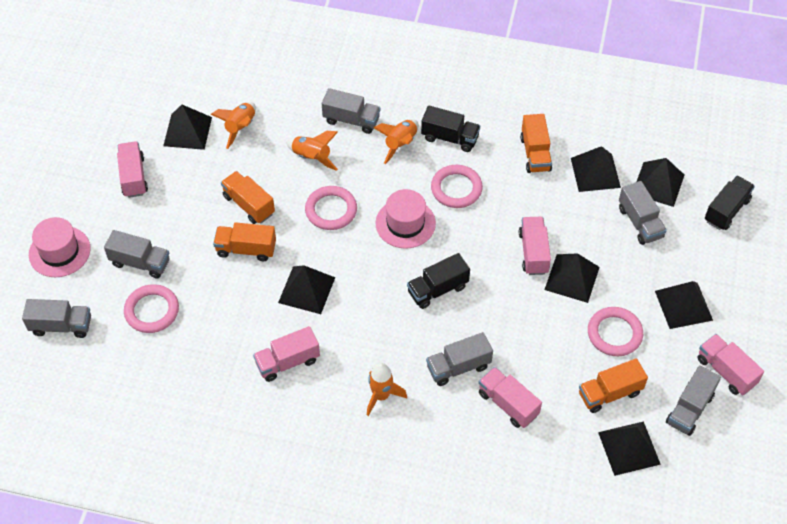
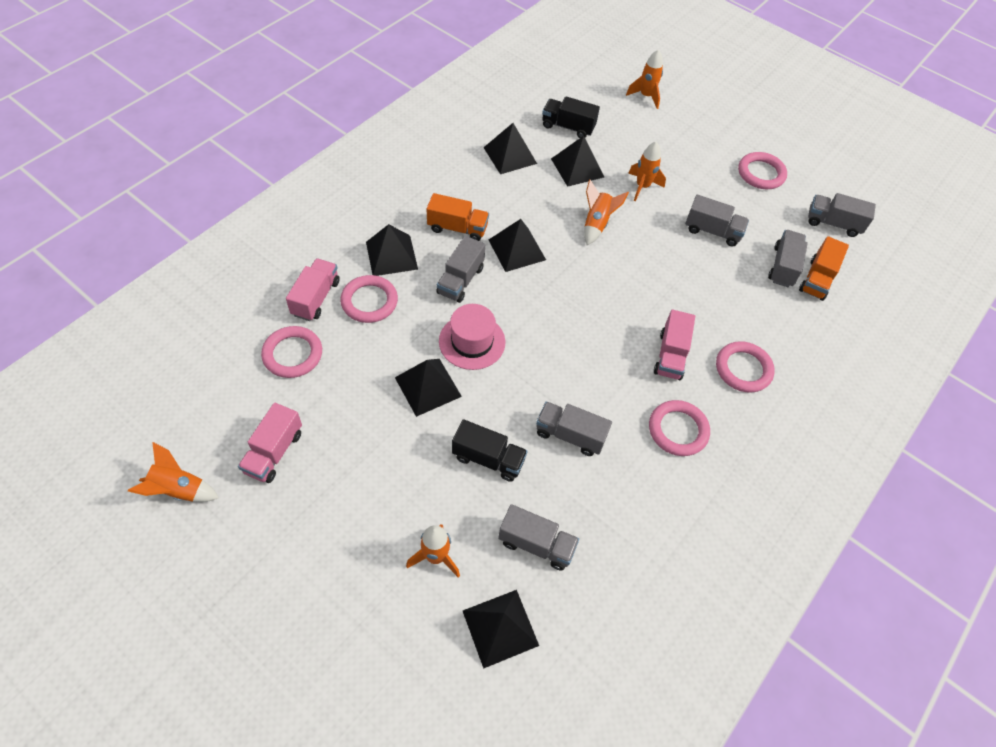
black pyramid: [163,105,212,150] [278,265,335,314] [544,253,600,303] [571,146,621,192] [598,421,661,476] [636,158,685,207] [655,281,713,329] = 7 -> [366,224,418,276] [395,359,462,417] [463,590,539,669] [483,123,537,174] [489,219,546,272] [551,136,604,187] = 6
black truck: [407,253,470,309] [421,106,480,152] [705,176,755,230] = 3 -> [452,419,527,482] [542,96,600,138] = 2
orange rocket: [211,102,256,149] [286,131,338,171] [367,363,407,416] [374,119,418,164] = 4 -> [128,442,219,502] [406,524,460,578] [584,180,629,245] [626,49,663,109] [628,142,666,201] = 5
orange truck: [213,222,276,261] [221,171,275,224] [520,114,552,173] [579,358,648,413] = 4 -> [427,193,489,241] [799,236,849,301] = 2
pink hat: [29,217,91,277] [375,189,436,249] = 2 -> [439,304,505,370] = 1
pink ring: [124,284,179,333] [305,186,357,230] [431,165,483,208] [588,307,643,356] = 4 -> [261,326,322,378] [340,275,398,323] [649,400,710,456] [716,341,775,393] [738,152,787,189] = 5
pink truck: [117,141,148,198] [253,326,320,382] [479,367,542,428] [519,217,551,275] [698,334,764,395] = 5 -> [238,403,302,483] [286,258,340,321] [654,310,695,380] = 3

